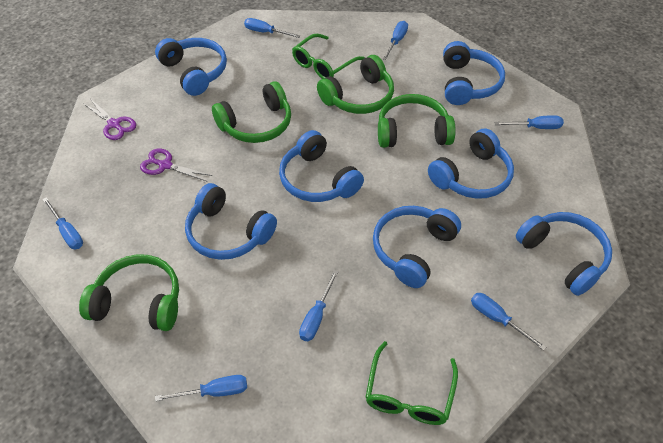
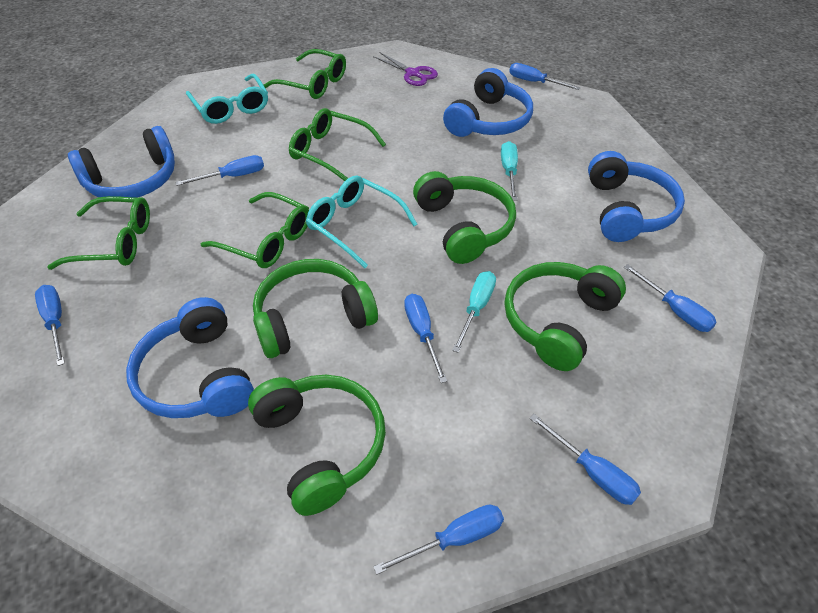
blue headphones: [155,38,227,96] [185,183,277,260] [279,130,364,202] [373,206,461,288] [428,129,514,199] [443,41,505,105] [516,212,612,296] = 7 -> [68,126,175,198] [126,297,254,418] [443,68,533,137] [588,151,685,242] = 4
green glasses: [292,34,365,79] [366,341,458,425] = 2 -> [47,196,150,270] [201,192,309,268] [264,49,346,99] [289,108,386,181] = 4
purple scissors: [83,100,136,140] [140,148,212,182] = 2 -> [373,52,438,86] = 1
turquoise glasses: none = 0 -> [186,74,268,124] [306,175,418,268] = 2
turquoise screwdriver: none = 0 -> [452,271,496,353] [501,141,518,201] = 2

